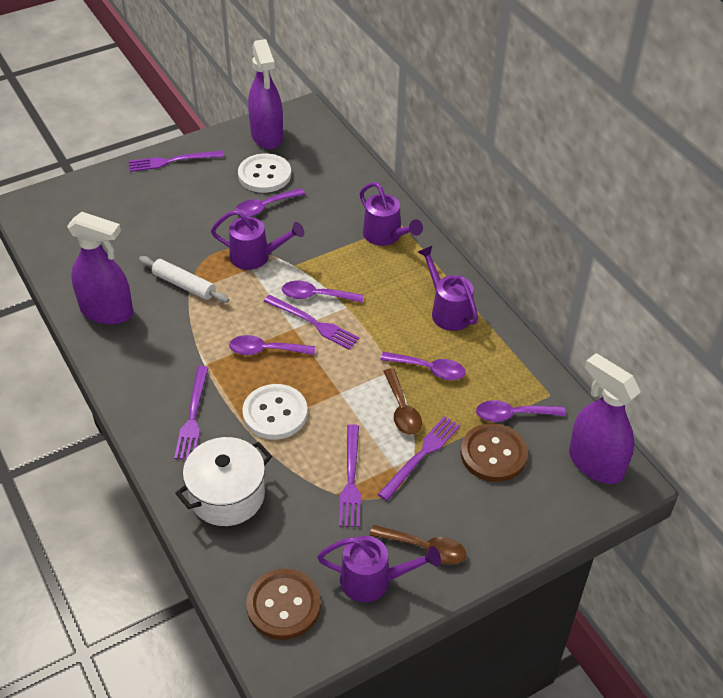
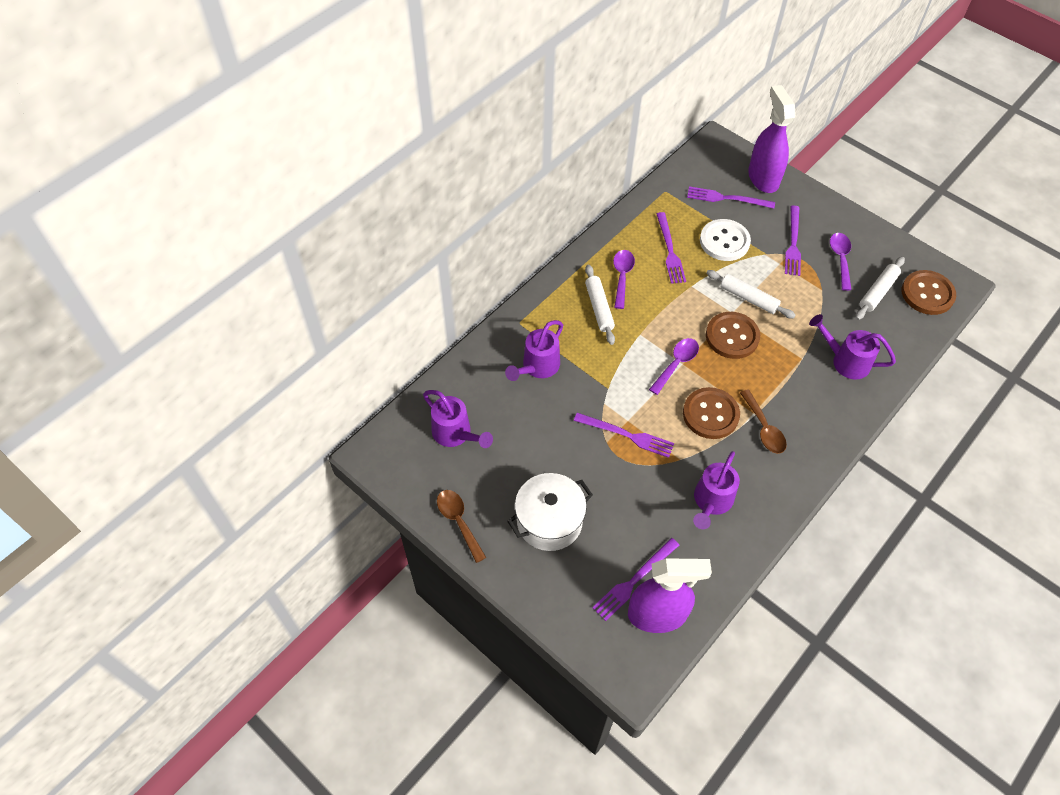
brown button: [246,569,321,640] [460,423,528,482] = 2 -> [683,387,740,439] [706,312,760,359] [901,270,956,315] = 3
purple spoon: [229,335,315,355] [235,188,305,217] [282,281,364,303] [380,352,466,380] [476,400,566,422] = 5 -> [613,250,635,309] [649,338,699,395] [830,233,852,291] = 3
purple spray bottle: [67,212,133,324] [248,39,283,149] [569,353,641,484] = 3 -> [628,558,712,633] [748,85,796,193] = 2
white button: [238,153,291,193] [242,384,308,440] = 2 -> [700,219,751,261] = 1
white rolling pin: [139,256,229,303] = 1 -> [585,265,615,345] [706,270,796,318] [855,257,905,320] = 3

